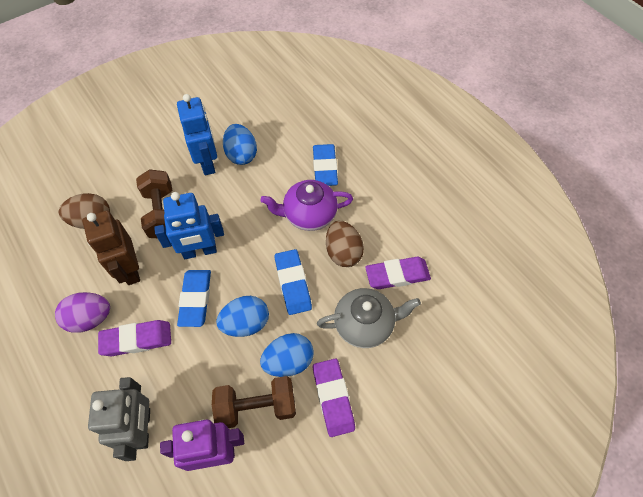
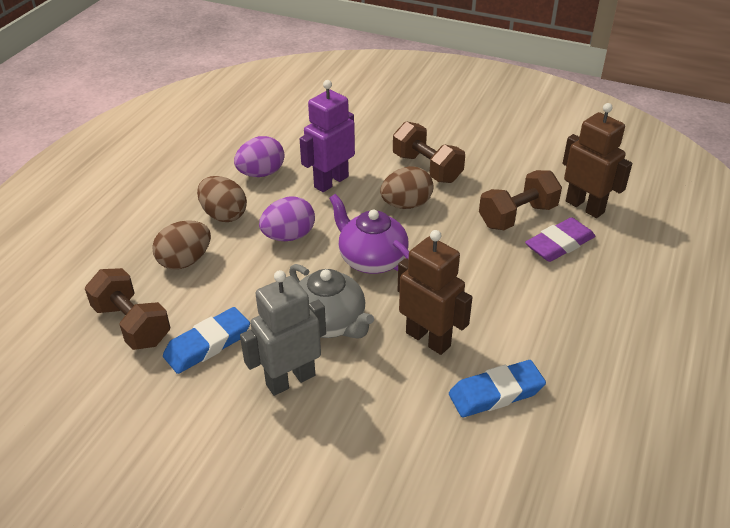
blue egg: [216,296,269,337] [223,124,257,165] [260,333,314,377] = 3 -> none = 0
blue eraser: [177,270,211,327] [274,249,312,315] [313,144,338,186] = 3 -> [163,307,250,374] [449,360,546,417] = 2
blue robot: [154,192,224,259] [177,94,217,175] = 2 -> none = 0
brown dumbbell: [136,169,172,238] [212,376,296,428] = 2 -> [85,268,170,350] [393,121,465,183] [479,170,562,230] = 3
brown egg: [59,193,110,229] [326,221,364,267] = 2 -> [152,220,211,270] [197,176,247,222] [380,166,433,209] = 3
brown robot: [83,211,140,285] = 1 -> [397,230,472,355] [563,103,632,218] = 2
purple egg: [55,292,110,333] = 1 -> [234,136,284,177] [259,196,315,241] = 2
purple eraser: [98,320,171,356] [313,359,355,437] [365,257,431,289] = 3 -> [525,217,595,262] = 1

